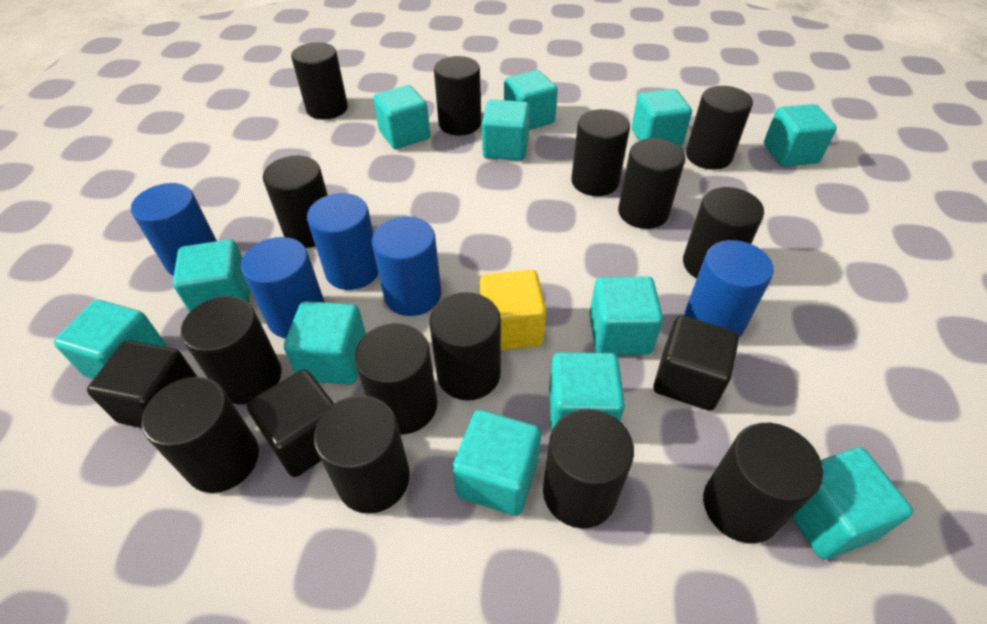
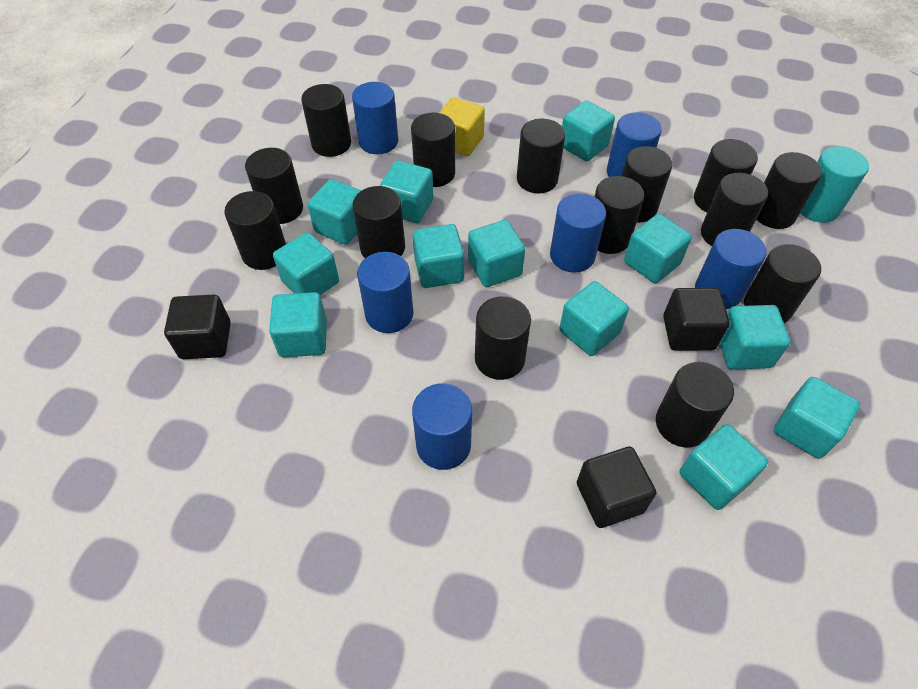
blue cylinder: [131,183,217,276] [241,237,325,338] [307,193,379,290] [372,216,441,316] [684,240,774,337] = 5 -> [352,82,398,154] [357,252,414,333] [412,383,472,470] [550,194,606,273] [607,112,662,177] [695,229,766,309] = 6
turquoise cylinder: none = 0 -> [801,146,869,223] = 1

